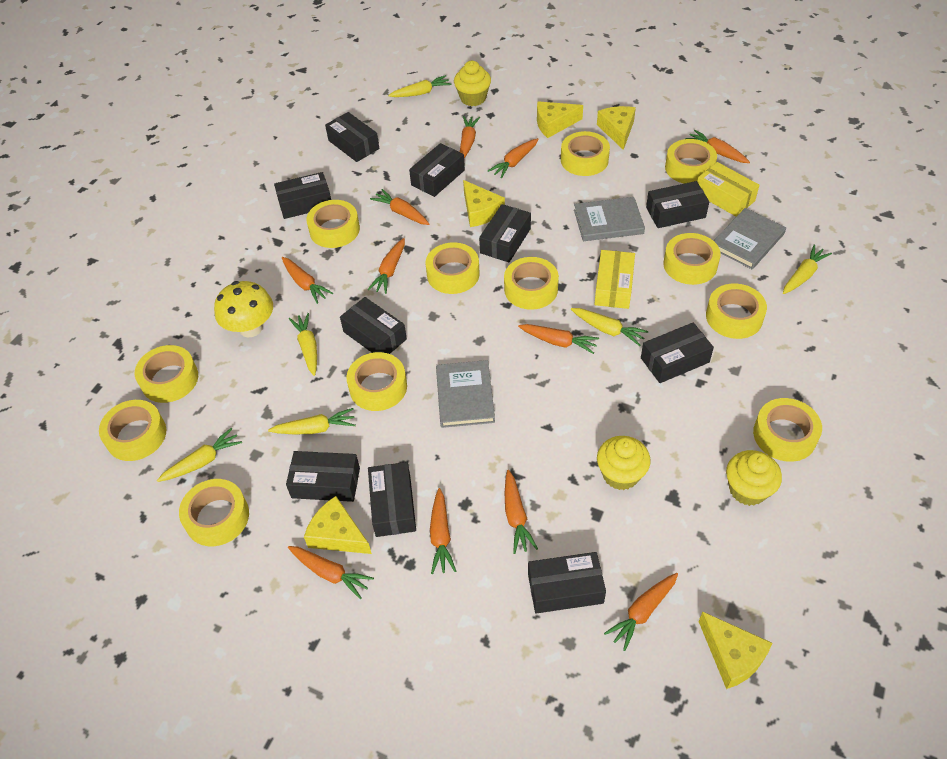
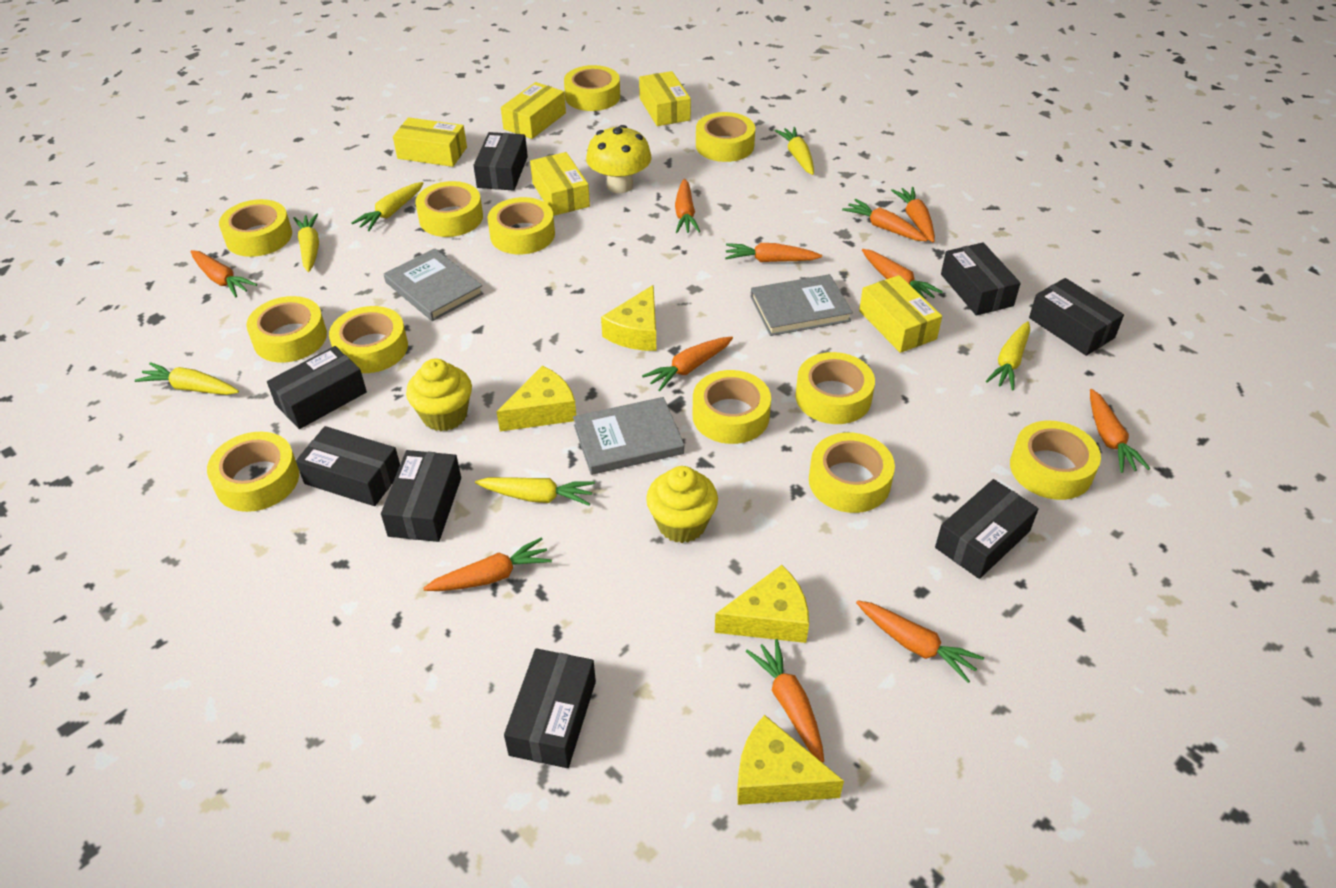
black box: [274,172,331,219] [286,451,360,502] [325,112,379,162] [340,297,407,354] [368,462,416,537] [409,143,465,197] [479,204,531,262] [528,552,606,613] [641,322,714,383] [646,181,709,228] = 10 -> [267,346,367,429] [296,426,400,506] [381,450,461,542] [473,132,528,191] [504,648,596,768] [935,479,1039,579] [941,243,1021,316] [1029,278,1124,356] = 8
yellow box: [594,250,635,309] [697,162,759,217] = 2 -> [393,117,467,167] [501,82,566,139] [530,152,590,216] [639,71,691,126] [859,275,942,353] = 5
yellow cheese: [304,496,372,554] [463,180,505,227] [537,101,583,138] [597,106,636,150] [698,612,772,689] = 5 -> [497,365,576,431] [601,285,656,351] [715,565,809,643] [737,715,844,805] = 4
yellow cupcake: [454,61,491,106] [597,436,651,490] [726,450,782,506] = 3 -> [406,358,472,431] [646,466,718,543] = 2

